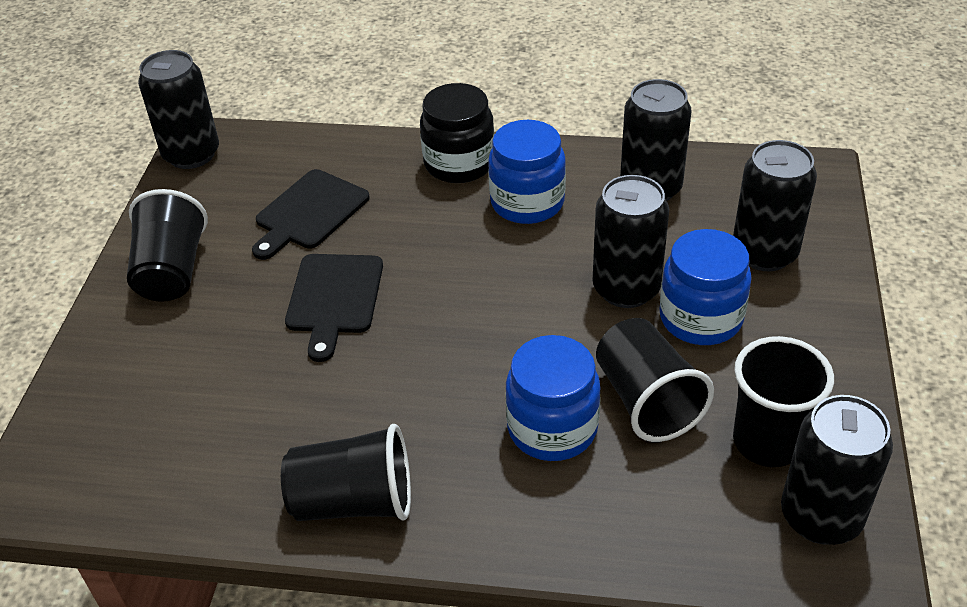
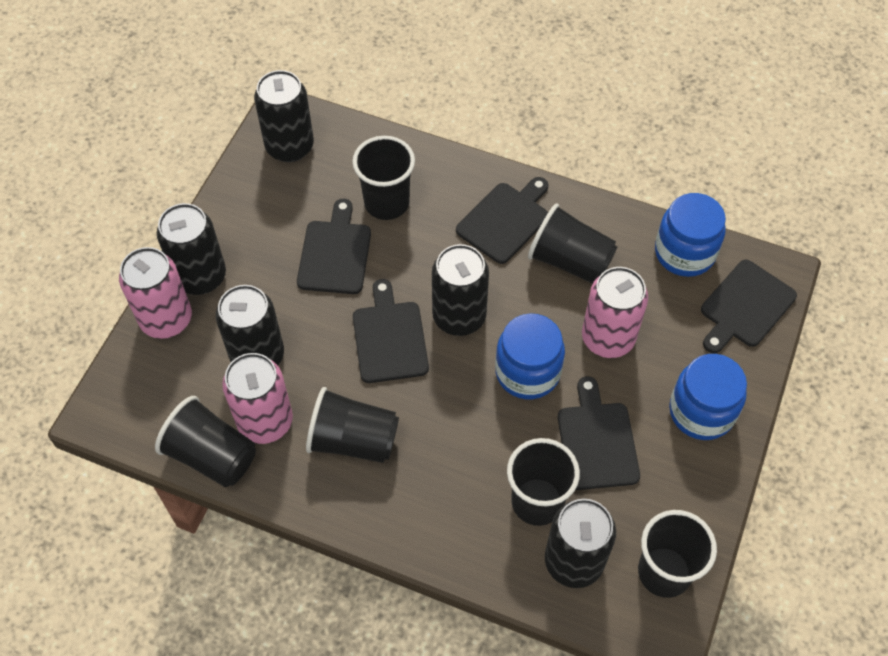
black cup: [127,189,208,302] [281,424,411,521] [596,318,714,442] [733,336,834,467] = 4 -> [155,396,256,487] [306,387,399,463] [352,136,415,220] [507,438,580,526] [528,204,617,284] [638,510,717,598] = 6
black cutting board: [252,169,370,260] [285,254,383,362] = 2 -> [297,199,371,294] [353,279,429,383] [456,177,548,264] [558,376,640,490] [701,260,797,353] = 5
black jar: [420,83,494,183] = 1 -> none = 0
pink can: none = 0 -> [119,247,192,339] [222,353,293,444] [582,267,648,358] = 3

